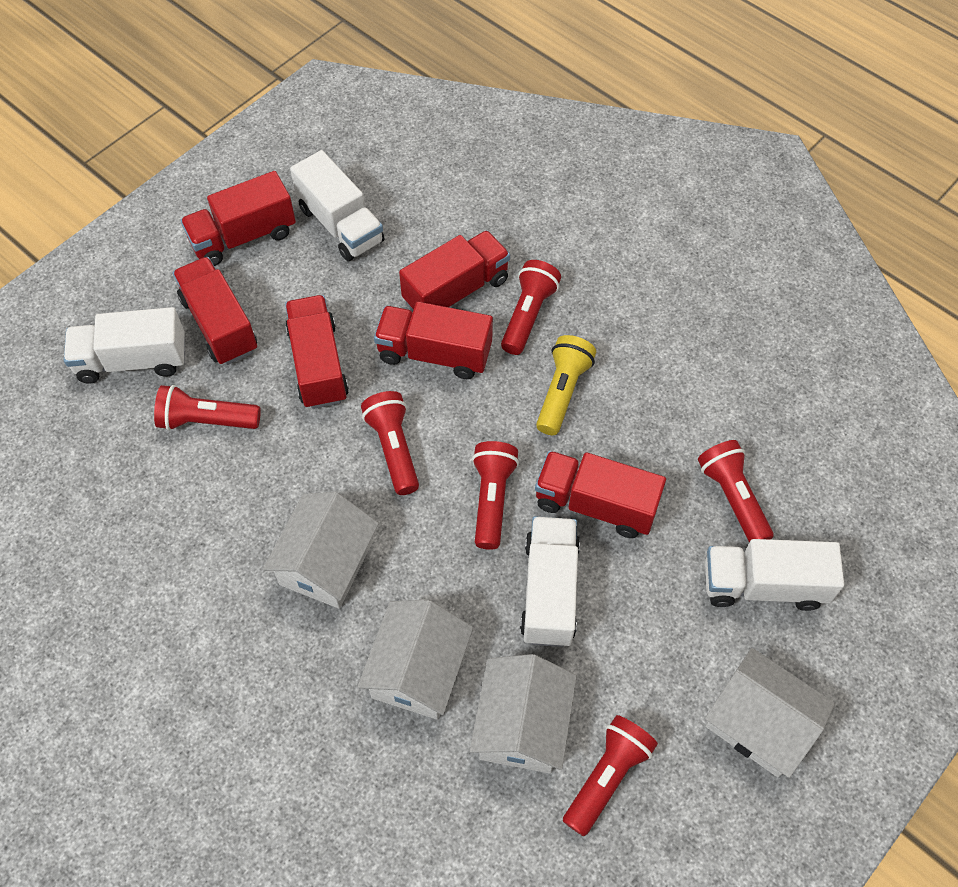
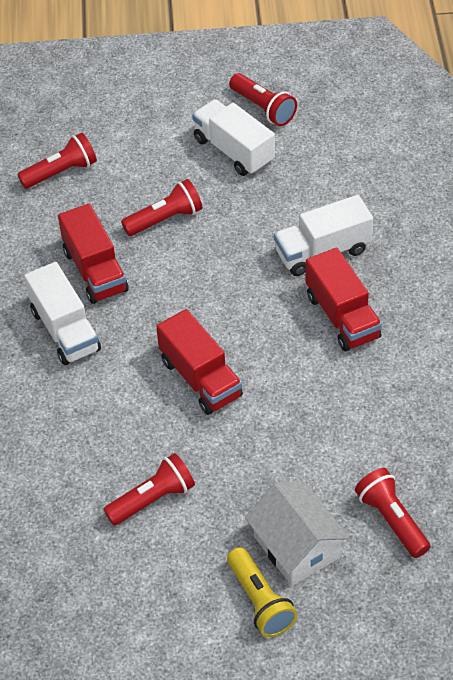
red flashlight: [154,385,261,431] [361,391,419,495] [472,441,519,550] [501,260,561,355] [563,715,658,836] [698,440,773,543] = 6 -> [17,133,97,189] [103,453,195,526] [121,179,203,236] [229,73,297,126] [355,468,431,558] = 5
red truck: [173,257,257,365] [180,171,296,266] [285,295,349,409] [374,302,493,379] [399,230,510,311] [535,451,666,538] = 6 -> [58,204,129,304] [156,309,243,415] [305,247,382,351] = 3
white house: [263,492,379,609] [357,600,473,720] [470,654,577,774] [705,648,835,778] = 4 -> [245,482,350,586] = 1
white truck: [64,307,185,384] [290,150,385,261] [520,516,580,647] [705,539,844,611] = 4 -> [24,262,101,365] [192,99,275,176] [274,195,373,276] = 3

